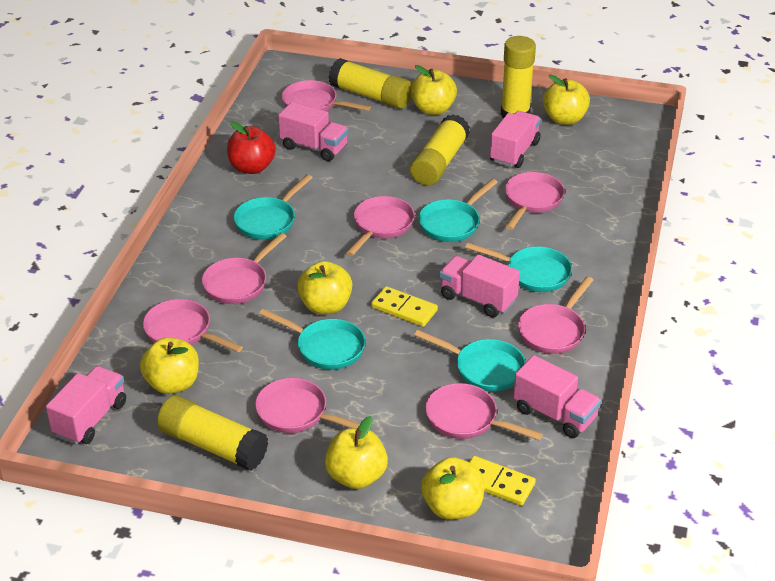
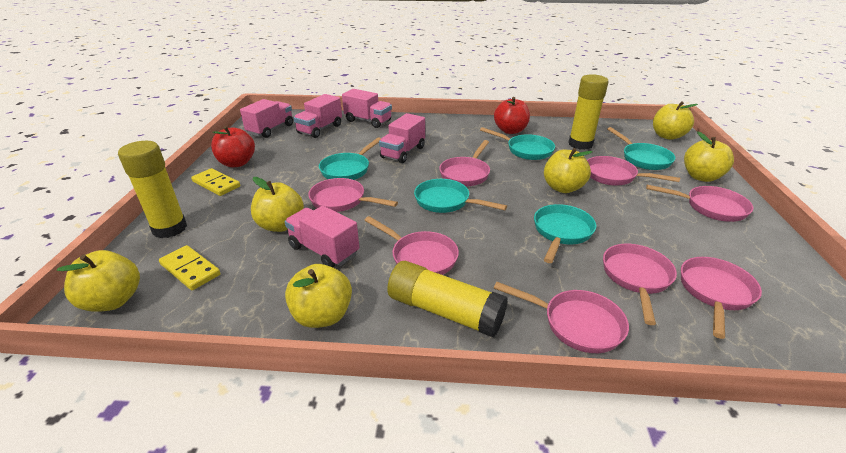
red apple: [227,121,276,174] = 1 -> [211,126,255,167] [494,97,530,134] = 2
yellow glue stick: [157,395,268,471] [329,58,412,109] [410,114,470,186] [501,36,536,118] = 4 -> [118,141,187,238] [387,261,508,337] [568,74,609,150] = 3

